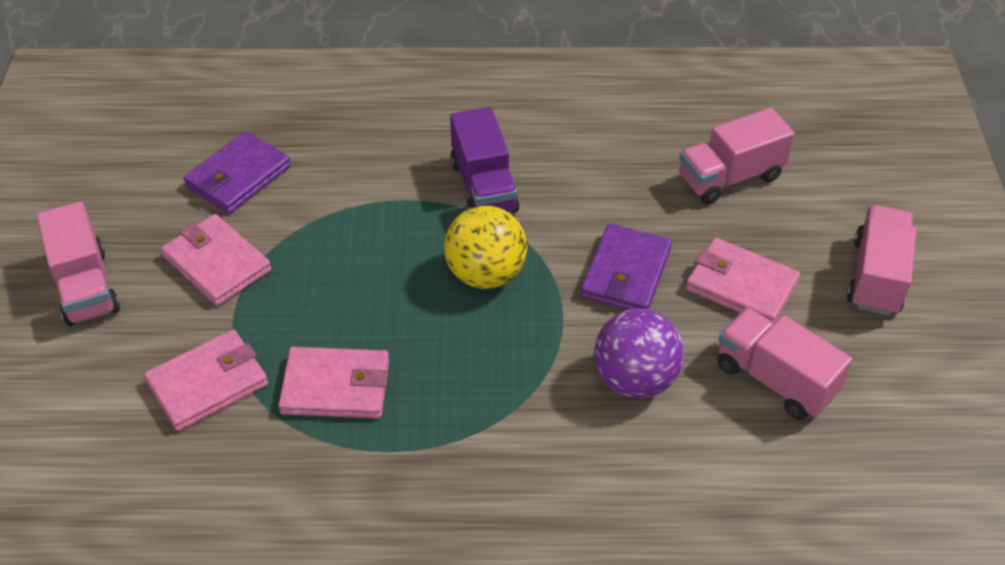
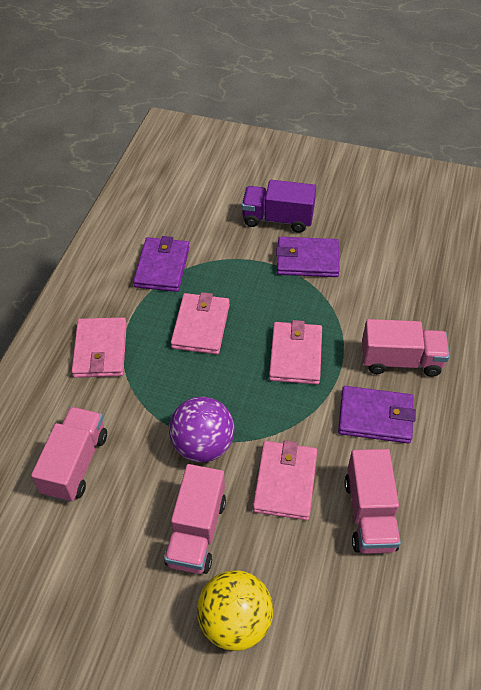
purple wallet: [183,131,291,214] [581,223,672,310] = 2 -> [133,236,190,292] [276,237,340,277] [338,386,416,444] = 3

